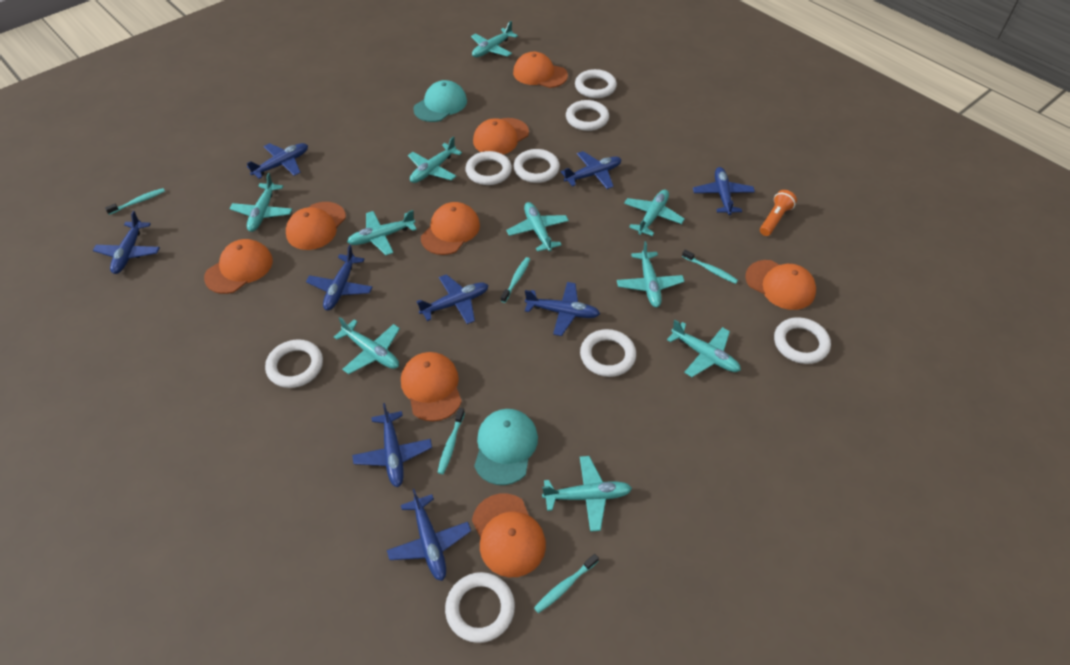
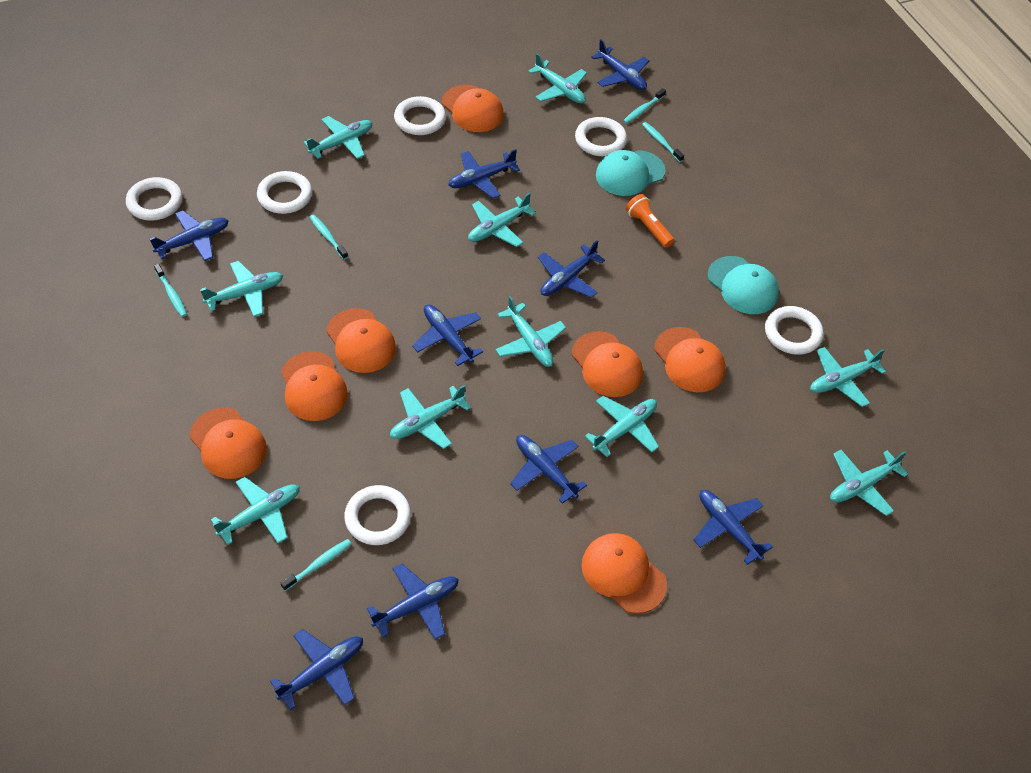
orange cap: [204,239,273,294] [286,202,346,250] [401,352,462,421] [421,202,480,255] [472,493,546,577] [473,118,529,154] [513,52,568,88] [745,260,816,310] = 8 -> [190,408,267,479] [281,351,348,421] [326,308,396,373] [442,85,504,132] [572,331,643,397] [581,533,667,614] [654,327,725,392] = 7
white ring: [265,339,323,388] [445,572,515,643] [465,151,512,185] [514,149,560,183] [566,100,609,131] [575,69,617,98] [580,329,636,377] [774,317,831,364] = 8 -> [126,177,183,220] [257,171,312,214] [344,485,411,545] [394,96,446,135] [575,117,627,156] [765,306,824,355] = 6

